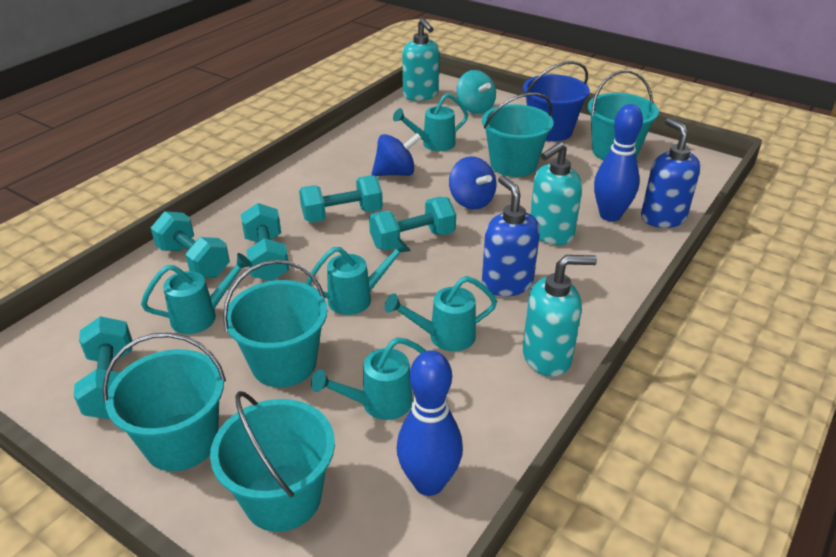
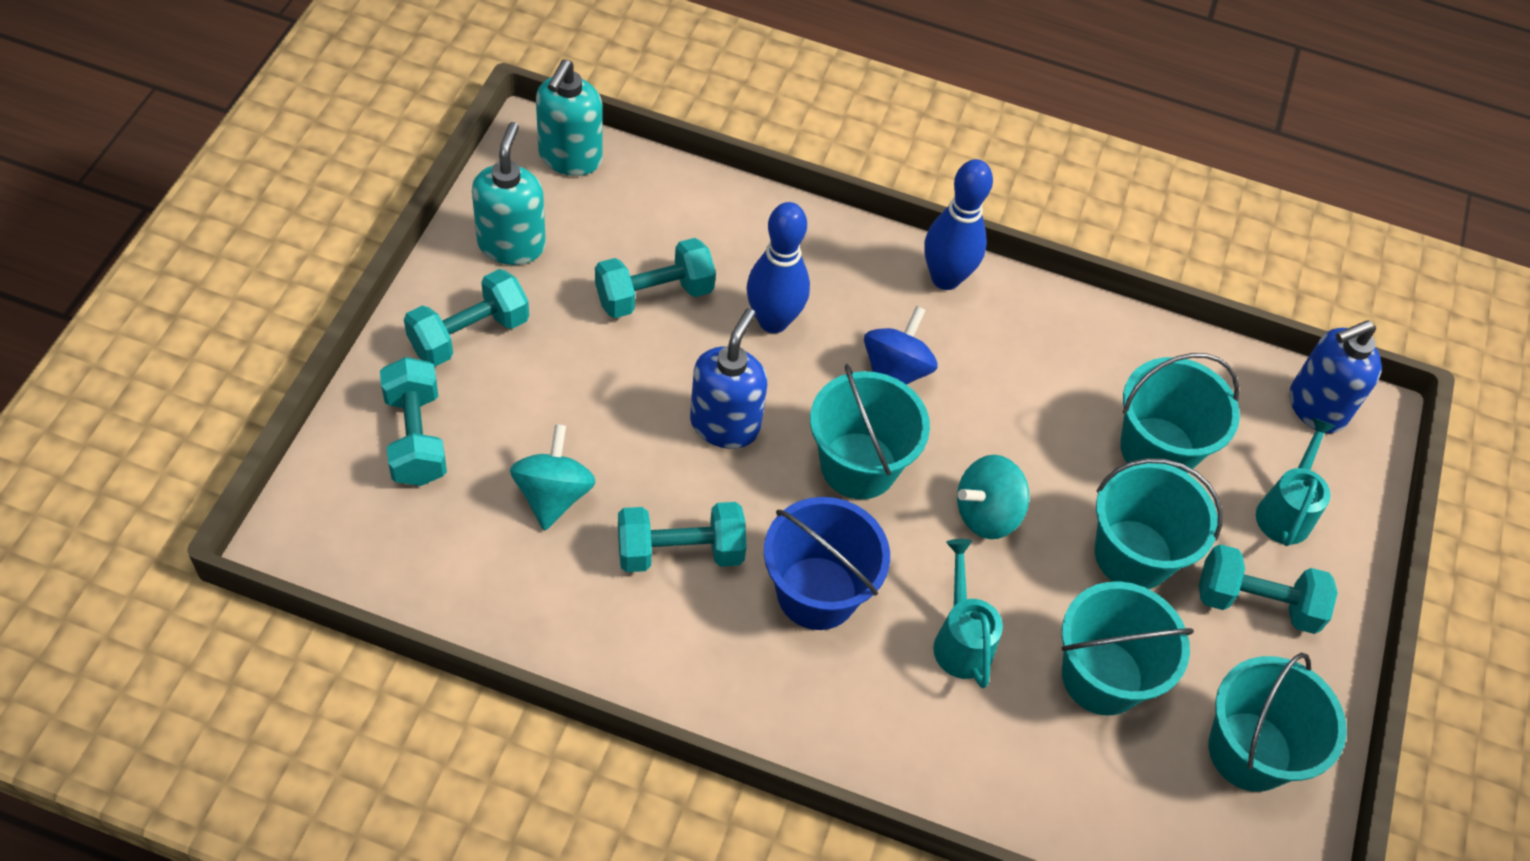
blue spinning top: [372,133,421,176] [449,156,496,210] = 2 -> [864,306,938,385] = 1
turquoise soap dispenser: [402,18,439,101] [523,255,597,377] [530,142,582,245] = 3 -> [472,122,546,265] [536,59,603,176] = 2
turquoise spinning top: [456,70,496,114] = 1 -> [510,424,596,531] [957,455,1029,539] = 2
turquoise watering can: [141,253,252,334] [306,238,411,315] [311,337,426,420] [385,276,497,352] [393,93,468,151] = 5 -> [933,539,1003,688] [1256,417,1336,546] = 2

